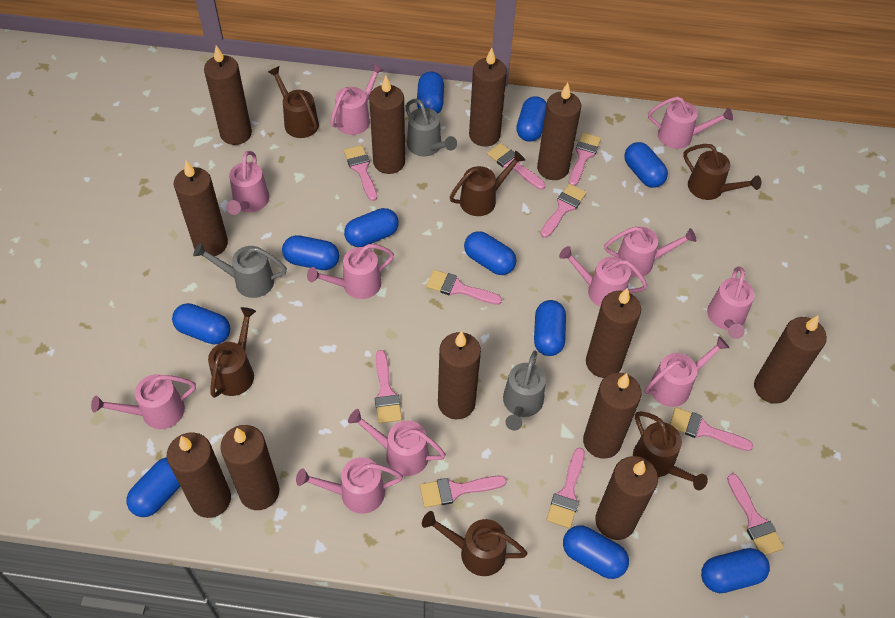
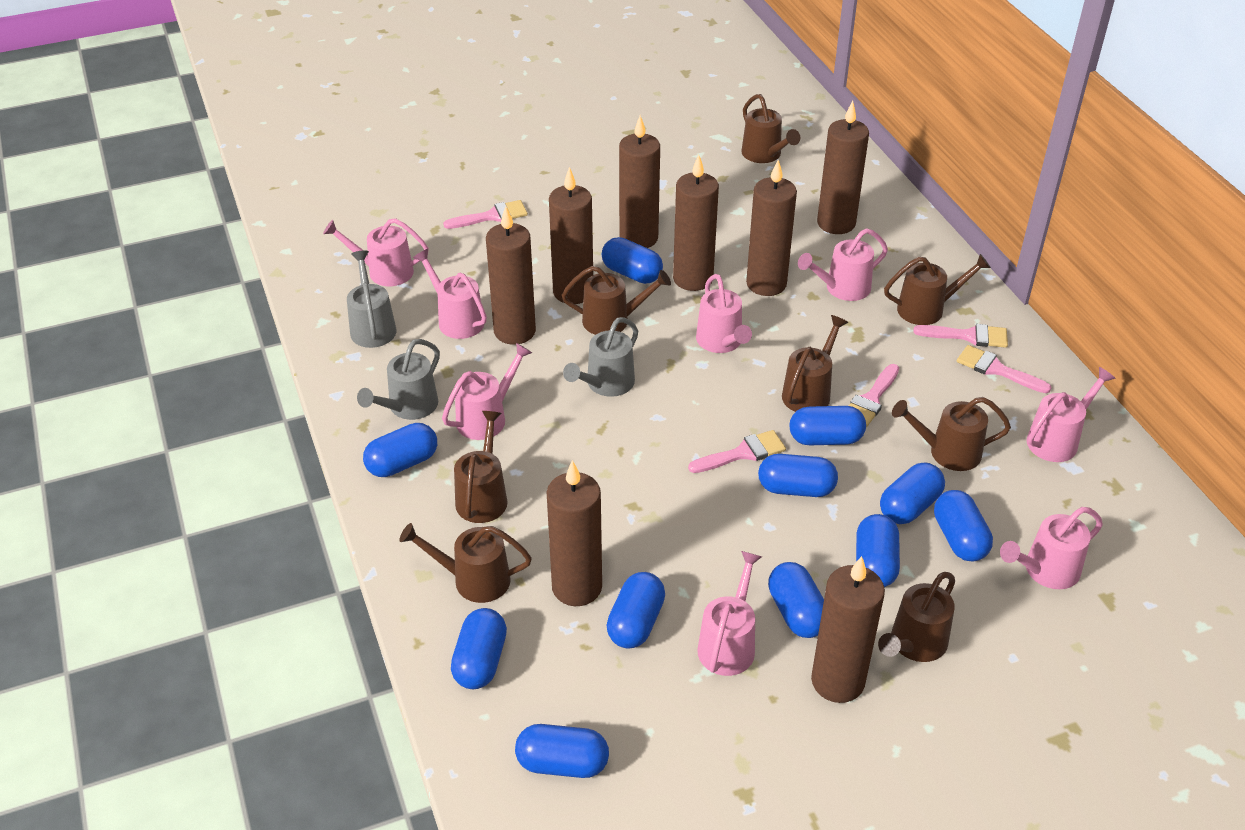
brown candle: [167,432,231,518] [174,161,228,256] [204,45,252,145] [220,425,279,510] [369,76,405,174] [438,331,481,419] [469,48,507,147] [537,83,581,180] [583,372,642,459] [586,288,641,378] [595,456,658,540] [754,316,827,404] = 12 -> [486,206,536,345] [547,460,602,606] [549,167,593,304] [619,115,660,248] [673,155,719,291] [746,160,797,296] [811,556,885,703] [817,101,869,234] = 8
brown watering can: [208,307,256,398] [268,66,319,138] [422,511,527,576] [450,150,525,216] [633,411,708,490] [683,144,761,200] = 6 -> [399,523,532,603] [454,411,507,523] [562,266,671,335] [741,94,800,163] [782,315,848,412] [878,572,955,662] [884,254,991,325] [892,397,1011,471] = 8
pink brush: [344,145,377,201] [375,350,402,423] [420,476,507,508] [426,270,502,305] [487,143,546,190] [540,184,587,238] [547,447,585,528] [569,132,601,186] [670,407,753,451] [727,473,784,556] = 10 -> [443,200,528,229] [688,430,786,473] [849,364,899,427] [913,324,1008,348] [957,345,1052,393] = 5
pink watering can: [91,374,196,429] [226,151,269,215] [296,457,403,514] [307,244,394,299] [330,64,384,135] [348,409,446,476] [559,246,647,307] [604,226,696,278] [645,336,729,407] [648,96,733,149] [707,267,755,339] = 11 -> [323,218,429,286] [413,249,487,339] [442,343,532,440] [696,274,752,353] [698,551,762,676] [798,228,888,301] [1000,507,1103,589] [1027,367,1116,462] = 8

